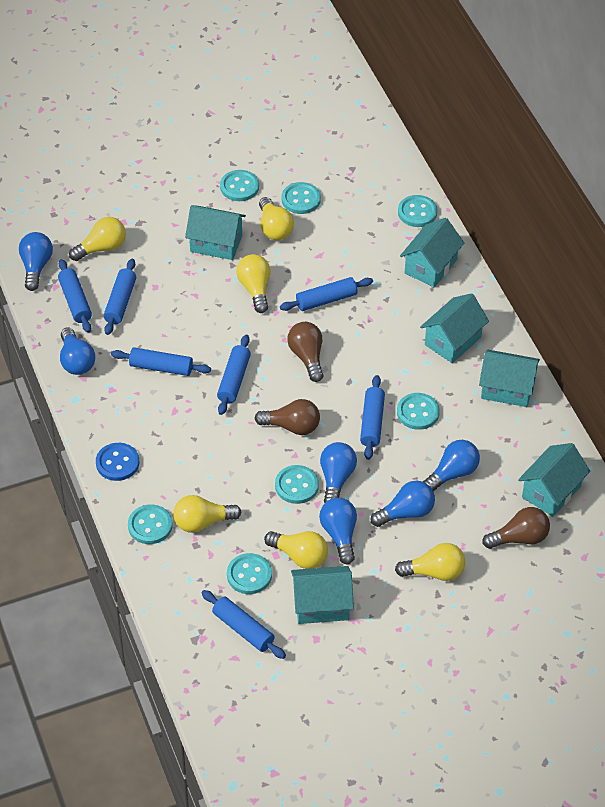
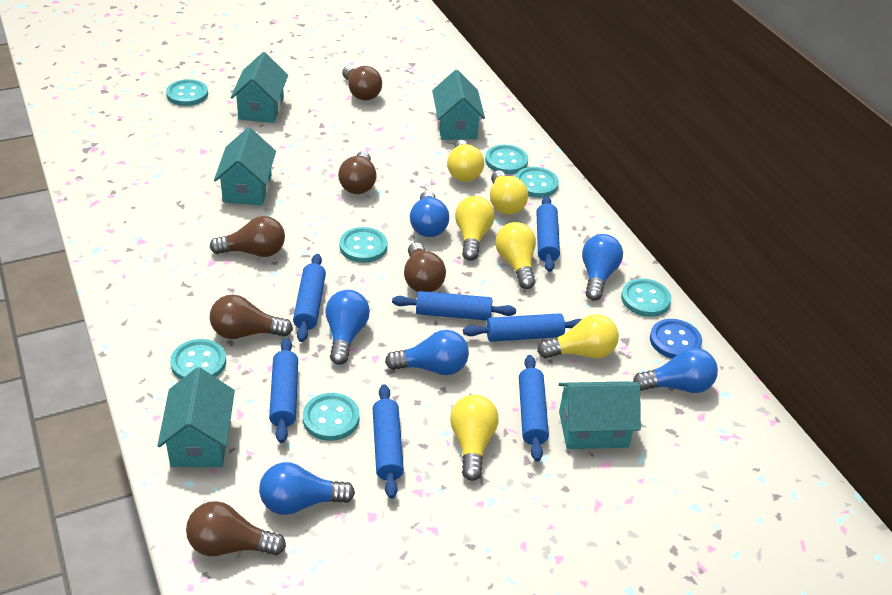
brown light bulb: [255,399,320,435] [287,322,323,382] [482,507,550,549] = 3 -> [186,501,286,556] [210,216,285,257] [210,295,293,339] [338,151,377,194] [342,66,382,101] [404,242,446,292] = 6
turquoise house: [185,205,246,260] [291,566,354,624] [400,218,464,288] [420,293,489,363] [479,350,540,407] [518,443,590,517] = 6 -> [157,367,235,467] [214,127,276,206] [231,52,288,123] [432,70,485,140] [559,381,641,449] = 5

